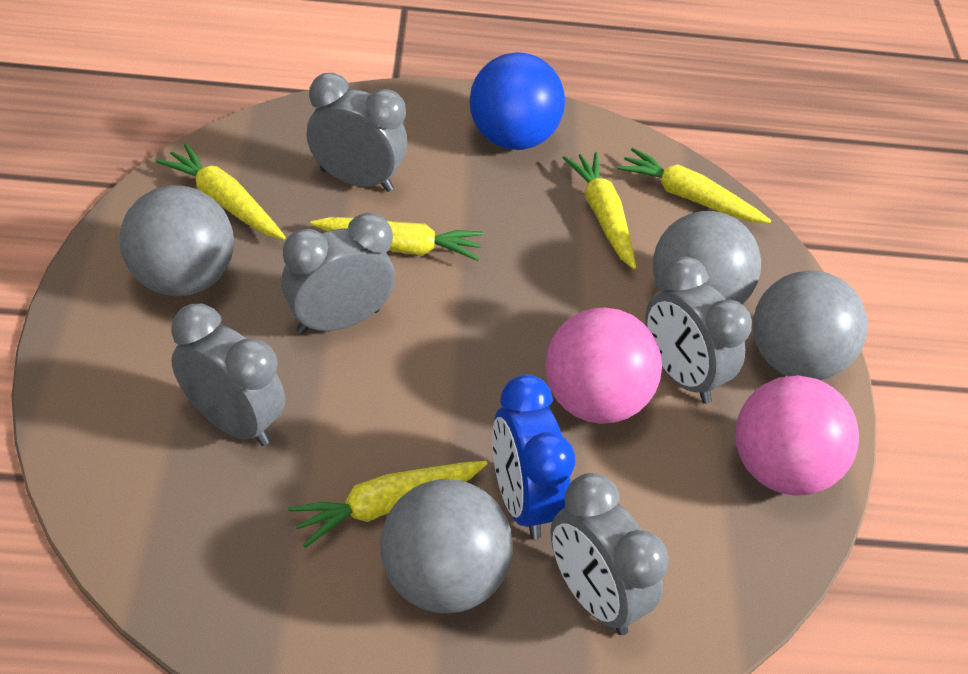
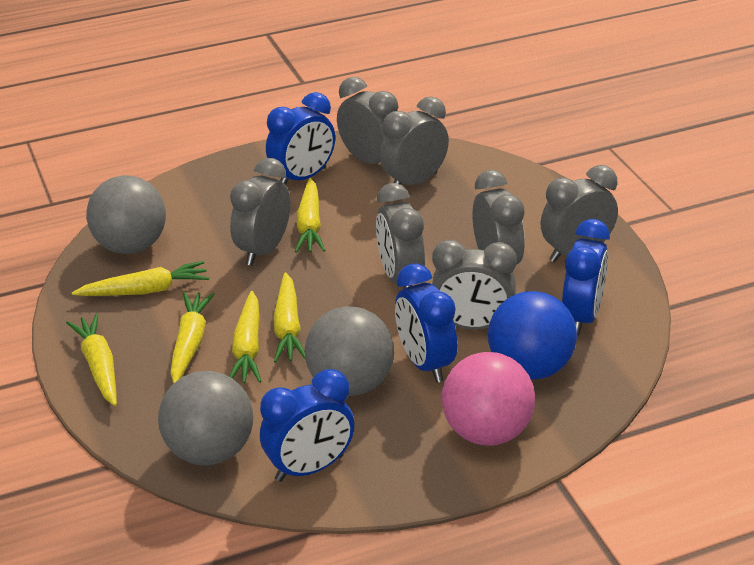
blue clock: [492,374,575,539] = 1 -> [260,369,355,482] [266,92,335,185] [395,263,457,383] [562,219,610,336] = 4
grey ball: [120,185,234,296] [380,479,513,613] [653,211,761,305] [753,270,868,380] = 4 -> [86,175,166,254] [158,371,253,465] [305,306,394,396] = 3
grey clock: [171,304,285,446] [281,213,395,334] [307,73,407,192] [550,473,669,635] [645,257,752,404] = 5 -> [230,158,291,266] [337,77,398,164] [376,183,425,288] [380,97,449,185] [432,240,517,330] [472,170,525,265] [541,165,618,263] = 7
pink ball: [545,307,662,424] [735,375,859,495] = 2 -> [442,352,535,446] = 1
yellow carrot: [156,144,286,239] [288,461,488,548] [310,217,483,261] [563,152,636,269] [617,148,772,223] = 5 -> [66,313,117,406] [72,261,209,296] [170,292,215,383] [229,291,262,383] [273,272,305,362] [295,178,326,253] = 6

